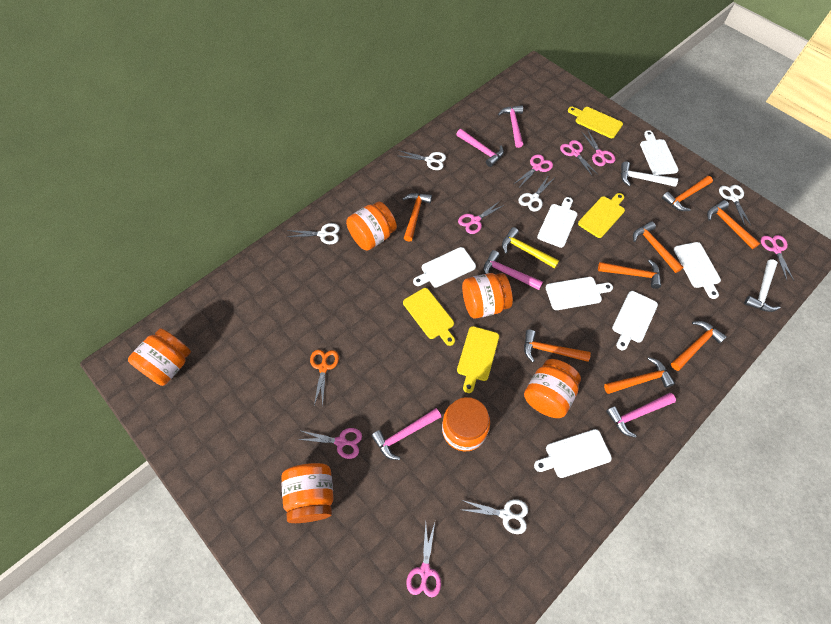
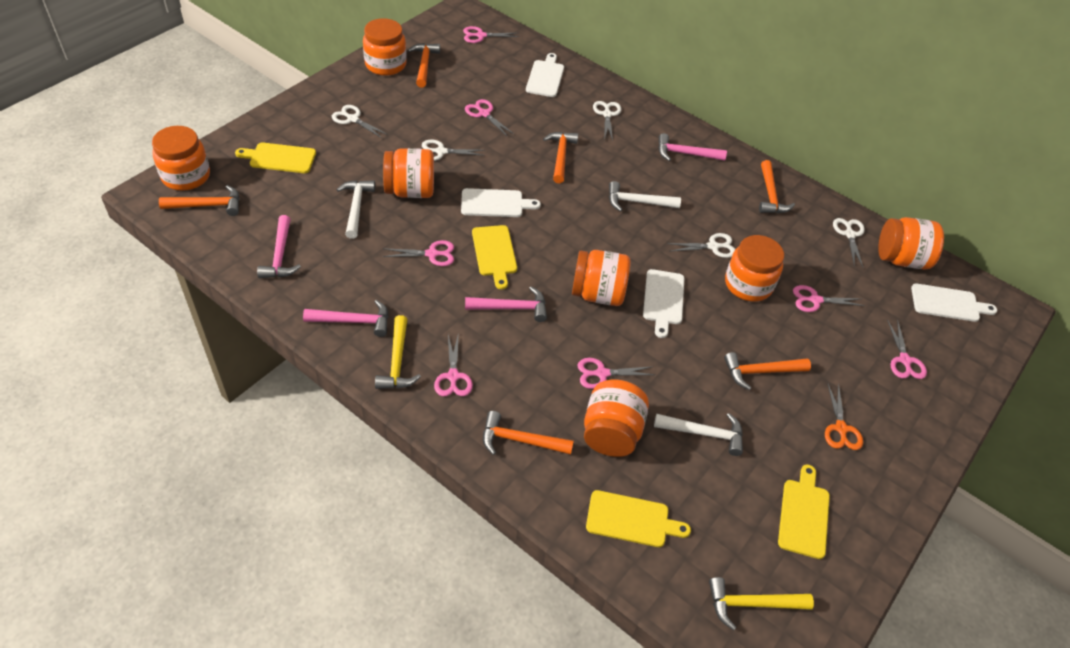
orange hammer: [403,193,432,242] [524,330,591,362] [598,260,661,289] [604,357,675,394] [633,221,683,273] [662,176,713,211] [671,321,727,371] [707,200,760,249] = 8 -> [159,185,239,216] [408,43,440,88] [483,411,574,455] [543,132,578,183] [724,352,811,390] [759,160,795,213] = 6
orange jar: [128,328,191,386] [282,463,334,523] [346,201,397,250] [442,397,490,451] [462,273,513,319] [524,359,581,418] = 6 -> [152,126,210,191] [363,18,407,76] [383,148,434,198] [572,250,631,306] [584,379,649,457] [725,235,784,301] [878,217,944,270] = 7
pink hammer: [371,408,441,460] [456,129,504,167] [483,250,543,290] [498,105,523,148] [606,393,676,438] = 5 -> [257,215,301,278] [303,300,389,337] [465,287,547,322] [658,133,727,161] = 4
white cutting board: [413,247,476,288] [534,429,612,478] [537,197,577,248] [545,277,613,310] [612,291,658,350] [640,130,678,175] [674,242,721,299] = 7 -> [461,188,541,217] [526,53,564,97] [643,269,684,338] [911,283,997,322] = 4
white hammer: [621,162,678,187] [744,260,781,312] = 2 -> [336,180,375,239] [609,181,681,211] [654,413,743,456] = 3
yellow hammer: [502,227,559,269] = 1 -> [375,315,421,389] [709,577,814,630] = 2

